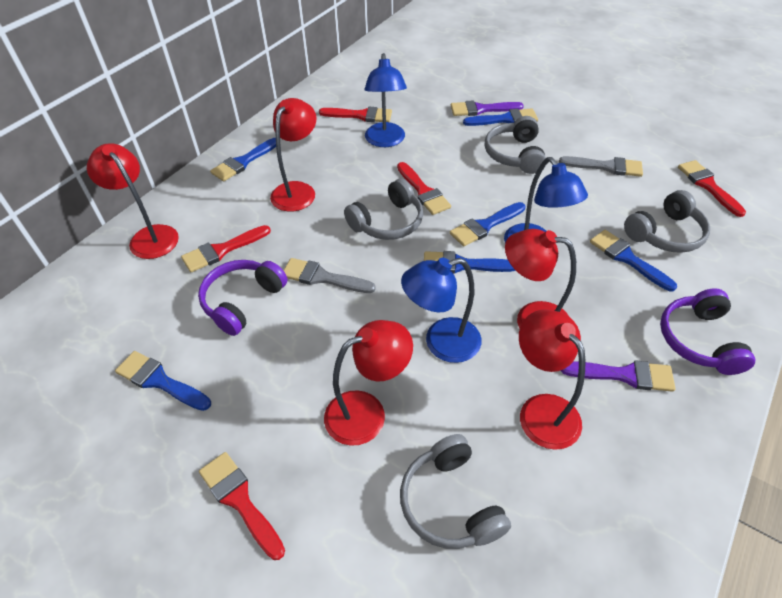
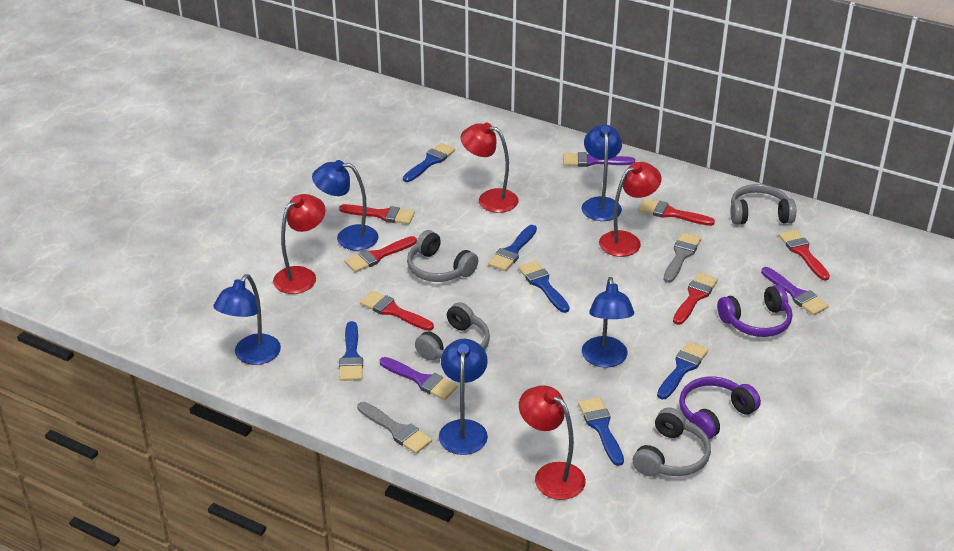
blue lamp: [364,53,407,147] [401,258,481,363] [504,157,588,243] = 3 -> [213,274,281,365] [312,160,378,250] [439,339,488,455] [582,124,622,221] [582,277,634,367] = 5
purple brush: [451,100,524,116] [560,360,676,392] = 2 -> [380,357,458,400] [563,152,635,167] [761,267,829,315] = 3
red brush: [181,225,271,272] [199,452,285,560] [319,107,392,122] [397,162,451,215] [678,160,746,217] = 5 -> [339,204,415,224] [345,236,417,272] [360,291,434,331] [639,198,715,226] [673,273,718,325] [778,229,830,280] = 6
red lamp: [87,143,179,259] [270,98,316,212] [324,320,413,446] [505,229,576,328] [519,310,586,450] = 5 -> [273,194,326,294] [461,122,518,213] [519,385,586,500] [599,162,662,257] = 4

